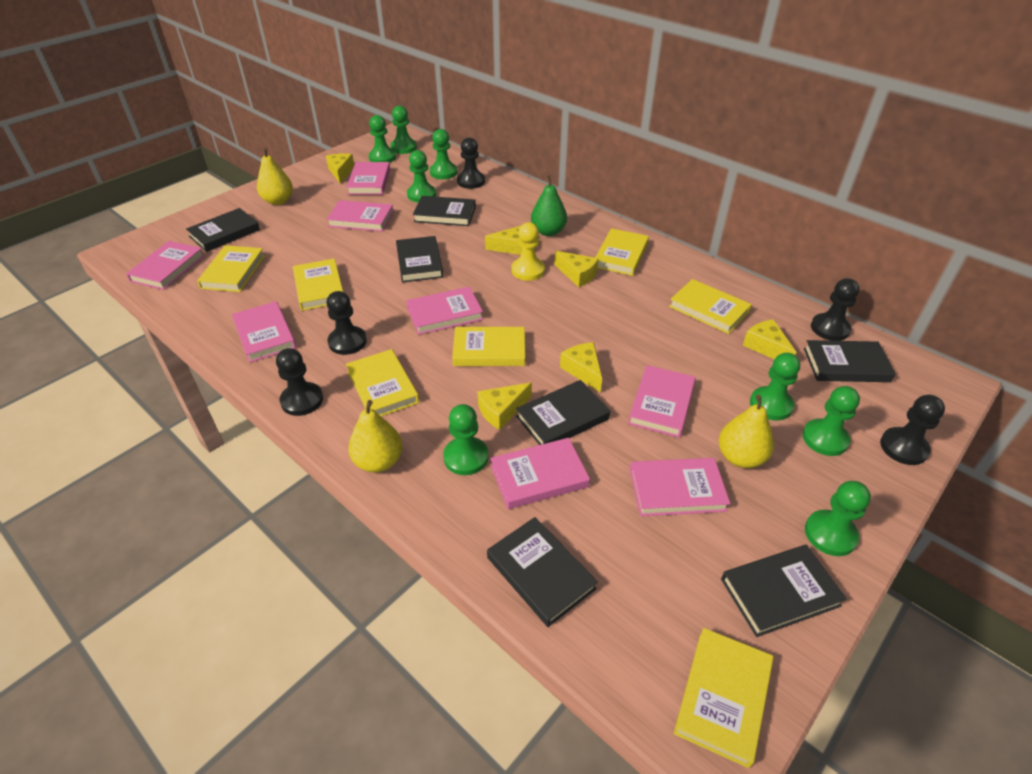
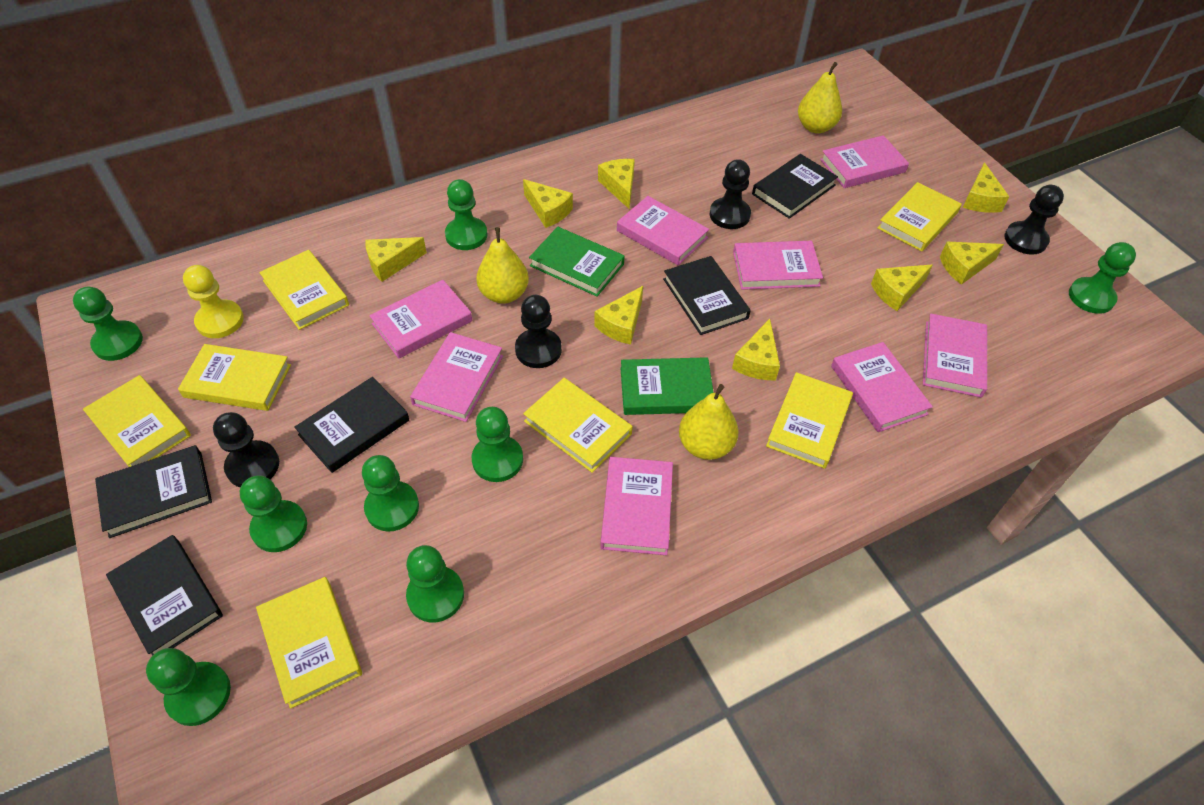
black book: [186,208,260,252] [396,236,444,283] [413,196,476,226] [487,517,598,627] [516,380,610,445] [721,545,847,637] [804,340,896,382] = 7 -> [95,445,212,538] [106,535,223,656] [294,377,410,473] [663,256,751,335] [752,154,838,219] = 5
black pawn: [276,348,323,416] [327,291,367,355] [457,137,485,189] [811,278,860,341] [880,395,945,465] = 5 -> [213,412,279,487] [515,295,562,368] [710,159,751,229] [1004,185,1064,255] = 4
green book: none = 0 -> [529,227,624,297] [620,357,714,415] = 2
green pear: [531,175,567,236] = 1 -> none = 0
yellow cheese: [326,153,354,184] [477,382,532,430] [485,226,522,255] [554,251,598,287] [560,342,602,393] [743,319,796,359] = 6 -> [366,237,427,282] [523,179,573,228] [594,286,643,345] [598,159,635,209] [732,319,780,381] [871,265,933,311] [940,242,1004,285] [963,162,1009,213] = 8

